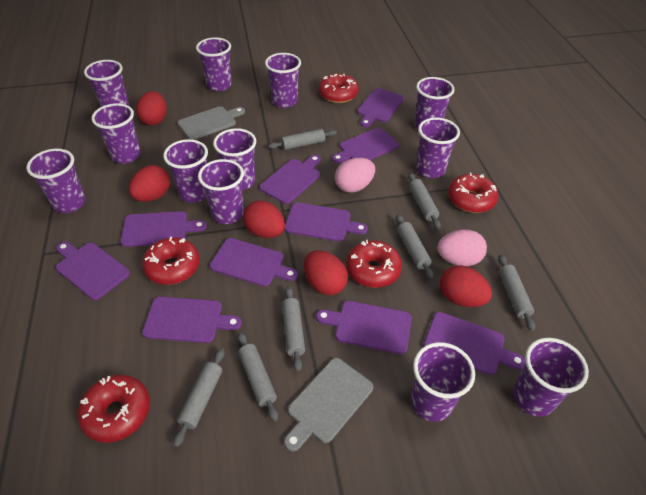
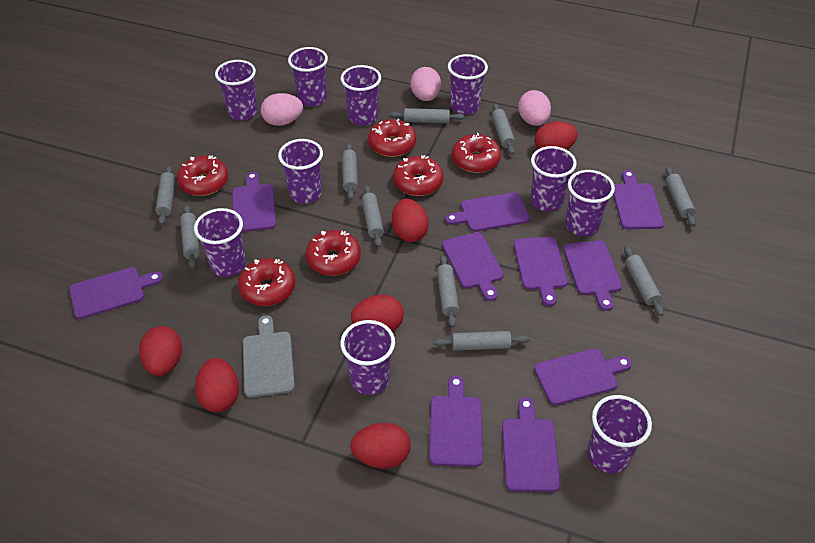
grey cutting board: [177,106,245,140] [284,358,373,451] = 2 -> [243,315,295,398] = 1
grey rolling pin: [173,348,225,447] [238,332,278,422] [268,129,337,150] [282,286,305,372] [396,214,434,279] [408,173,441,229] [498,255,535,331] = 7 -> [155,165,176,225] [180,205,200,269] [342,143,358,200] [362,185,384,247] [389,108,465,123] [433,331,530,351] [437,255,459,328] [492,103,515,155] [624,246,664,316] [665,167,696,227] = 10
pink egg: [335,158,375,193] [437,229,487,266] = 2 -> [261,93,303,126] [410,67,441,101] [518,90,551,126] = 3
purple cup: [26,149,86,213] [84,60,129,107] [92,103,141,164] [163,139,208,203] [196,37,232,91] [198,159,244,224] [213,128,256,190] [265,53,301,108] [410,342,475,422] [414,77,454,129] [416,117,460,178] [513,338,589,417] = 12 -> [194,208,246,277] [215,60,258,120] [278,139,323,204] [288,47,328,107] [340,320,395,395] [341,65,381,126] [448,54,488,115] [530,146,577,212] [565,170,615,237] [587,395,652,473] = 10
red donut: [77,375,150,443] [142,237,200,285] [319,74,359,103] [346,240,402,288] [448,173,499,213] = 5 -> [177,155,229,196] [238,258,295,306] [305,230,361,276] [368,119,416,157] [393,155,444,196] [452,133,501,173] = 6
red egg: [129,165,170,202] [136,91,167,125] [243,201,285,238] [304,250,348,295] [440,265,492,307] = 5 -> [139,326,182,376] [195,358,239,412] [350,423,411,469] [351,295,404,332] [392,198,429,242] [535,121,578,150] = 6

